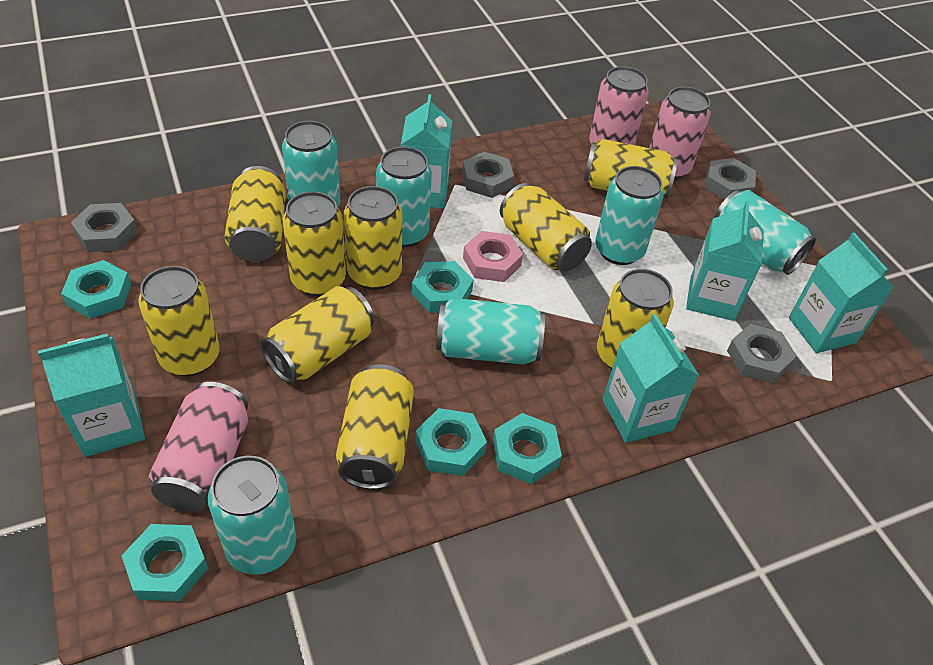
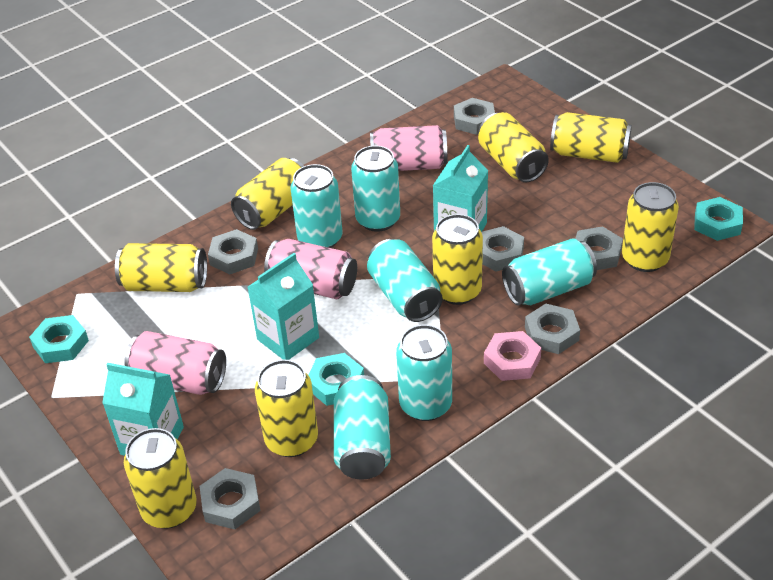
grey nut: [71,203,138,252] [462,152,514,198] [705,158,756,200] [727,324,797,384] = 4 -> [200,468,260,530] [208,229,258,274] [454,98,495,135] [482,226,524,271] [525,304,580,354] [575,226,623,270] = 6
turquoise carton: [38,333,145,457] [401,94,452,209] [602,314,699,443] [686,201,764,321] [789,233,894,353] = 5 -> [102,363,184,456] [248,253,319,360] [433,145,488,232] = 3
turquoise nut: [61,260,131,319] [121,524,208,601] [412,261,474,313] [415,408,487,476] [493,413,562,484] = 5 -> [29,315,89,363] [308,353,364,406] [694,197,743,241] = 3
yellow can: [138,266,220,376] [224,166,286,262] [260,286,374,384] [283,191,346,296] [336,364,414,489] [344,186,402,290] [500,183,592,271] [584,139,678,199] [597,269,674,369] = 9 -> [115,243,207,292] [124,428,197,529] [231,158,304,230] [255,360,318,457] [432,214,483,305] [478,112,549,182] [550,112,632,163] [622,182,679,272] = 8

